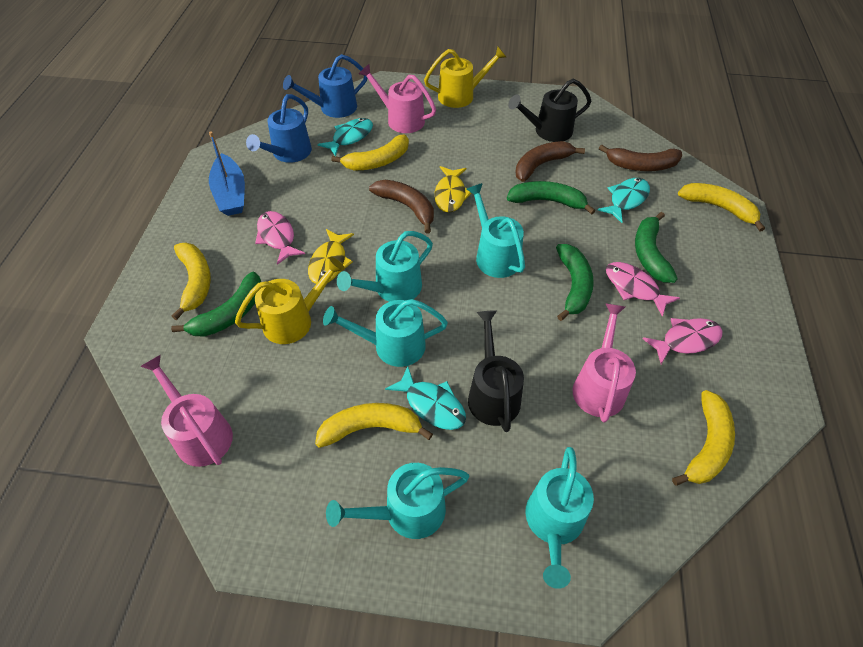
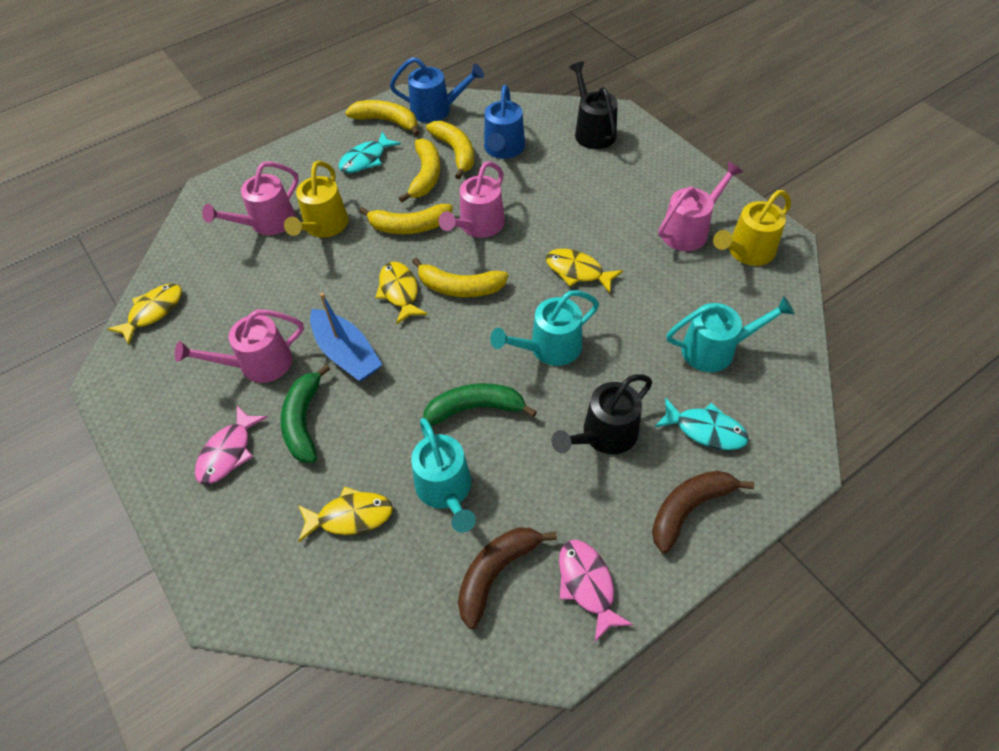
brown banana: [369,180,434,234] [515,141,585,182] [599,144,682,171] = 3 -> [458,528,557,629] [652,471,754,553] = 2
green banana: [171,272,261,337] [507,181,595,215] [556,244,594,321] [635,212,678,283] = 4 -> [281,364,330,463] [423,383,537,425] = 2
pink fish: [255,211,305,265] [606,262,680,317] [642,318,723,364] = 3 -> [195,406,267,484] [559,540,633,643] = 2
pink watering can: [140,355,233,467] [359,64,436,133] [573,303,636,423] = 3 -> [175,309,304,383] [202,161,299,235] [439,161,505,238] [658,161,743,251] = 4
turquoise fish: [317,118,373,156] [385,366,466,430] [598,178,650,223] = 3 -> [339,132,401,173] [655,397,749,450] = 2
turquoise watering can: [323,299,448,367] [326,463,469,539] [337,231,433,302] [467,183,525,278] [525,447,594,589] = 5 -> [411,418,476,533] [490,290,599,366] [666,296,794,372] = 3
yellow fish: [308,229,354,284] [434,166,471,213] = 2 -> [107,283,182,345] [298,486,393,542] [375,262,428,324] [546,249,623,293] = 4

